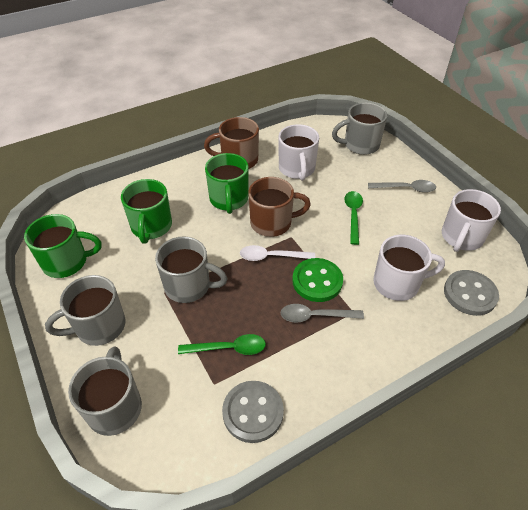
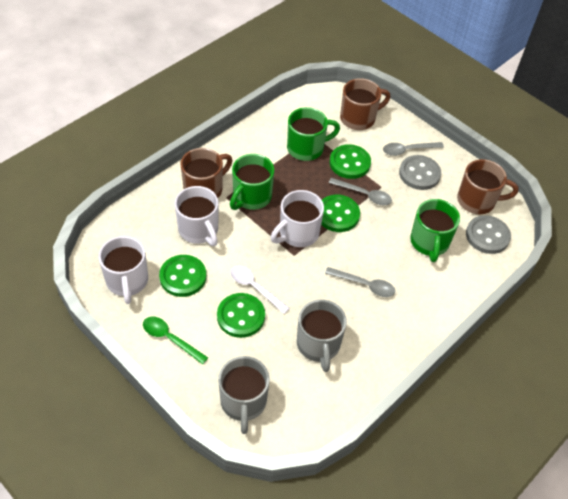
brown mug: [204,117,259,169] [248,177,311,237] = 2 -> [180,148,232,198] [340,78,390,130] [457,159,518,214] = 3
green button: [292,258,343,302] = 1 -> [159,255,206,297] [217,293,265,338] [321,195,360,232] [330,144,371,179] = 4
green spoon: [178,334,266,355] [344,191,363,245] = 2 -> [143,317,208,364] = 1
grey mug: [45,275,126,346] [68,346,142,436] [155,236,228,303] [332,103,387,155] = 4 -> [218,356,270,434] [297,300,347,372] = 2
grey spoon: [281,304,364,323] [368,180,436,193] = 2 -> [325,267,395,297] [329,178,392,205] [383,142,444,156] = 3

